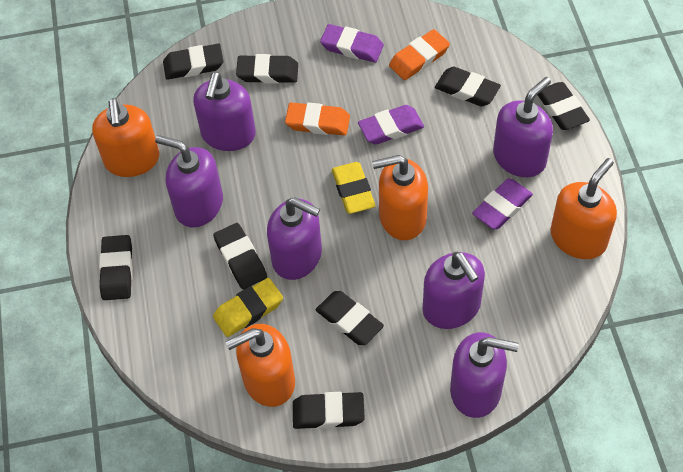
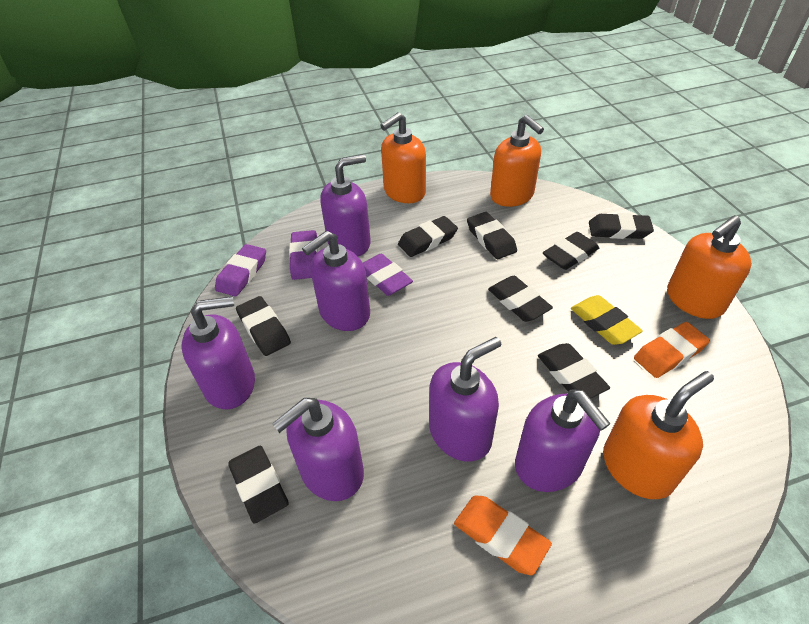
yellow eraser: [213,278,283,337] [332,162,375,214] = 2 -> [571,295,643,345] = 1

